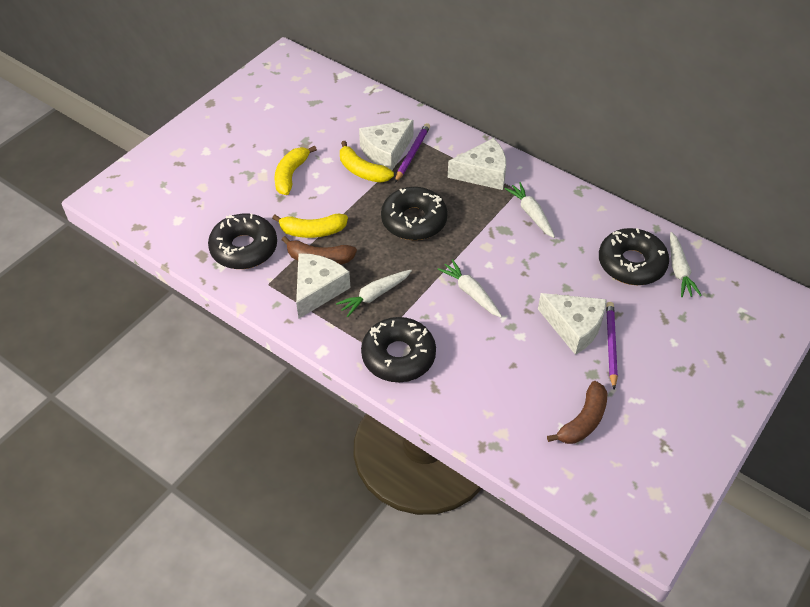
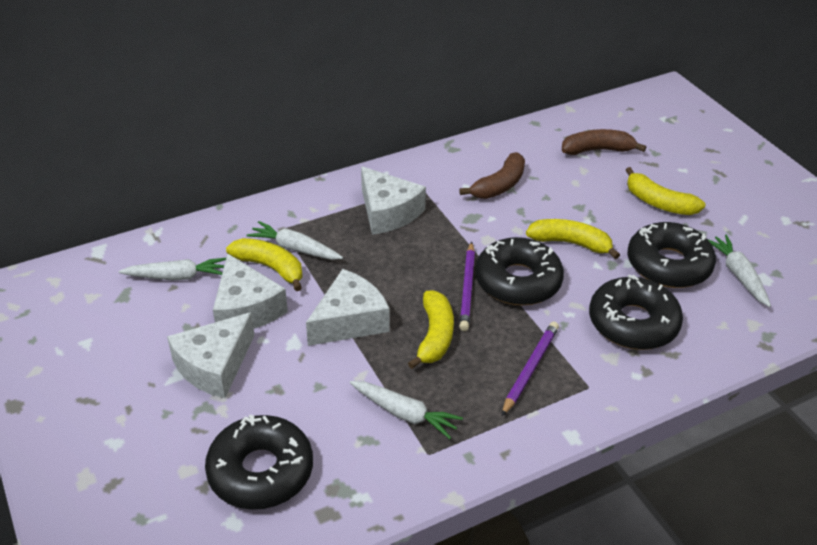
yellow banana: [272,214,348,238] [274,146,317,195] [340,141,394,183] = 3 -> [226,238,303,291] [408,290,454,369] [526,219,620,259] [626,167,706,215] = 4

